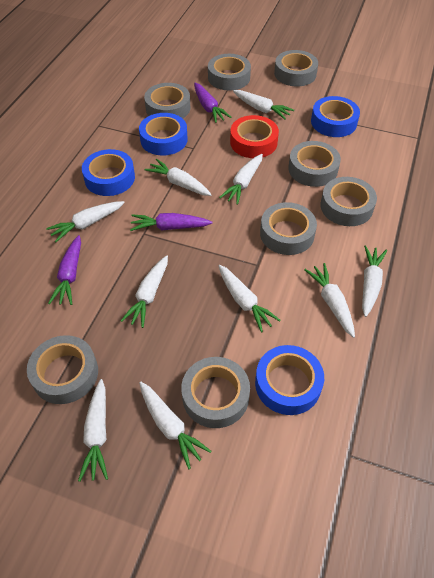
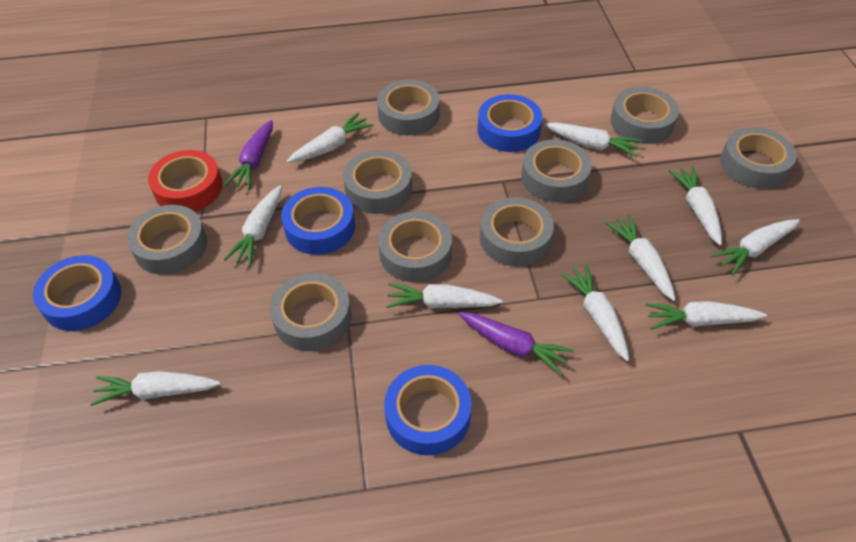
grey tape: [27,335,98,404] [144,83,190,118] [181,357,250,428] [208,54,251,90] [260,202,317,255] [274,50,318,87] [288,141,341,187] [321,177,377,226] = 8 -> [127,205,207,275] [270,273,351,351] [343,150,412,214] [377,80,440,135] [378,211,452,282] [480,197,554,267] [521,140,592,202] [611,87,679,144] [720,127,797,189] = 9
purple carrot: [48,235,81,305] [130,213,212,231] [194,83,232,123] = 3 -> [224,120,273,189] [459,312,574,375] = 2

